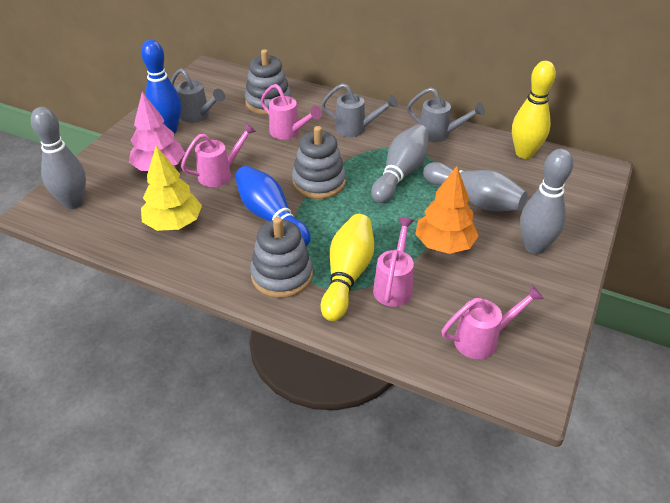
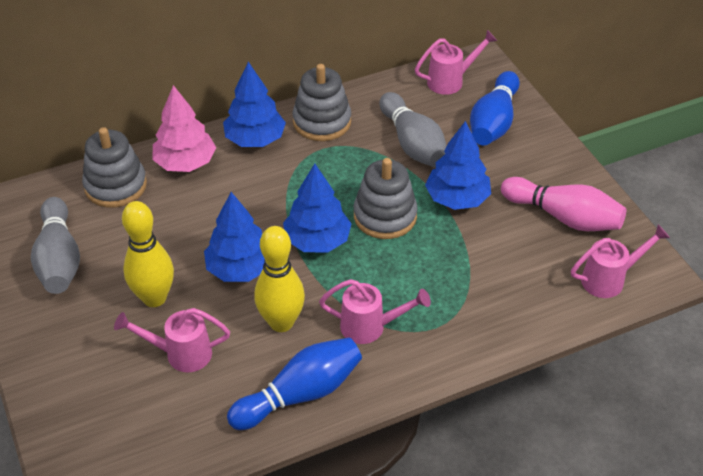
blue tree: none = 0 -> [204,192,265,282] [223,62,286,147] [283,164,352,253] [425,121,491,210] = 4
grey bowling pin: [31,107,86,209] [371,124,429,203] [423,162,527,211] [520,149,573,254] = 4 -> [31,197,80,294] [380,92,446,168] = 2
grey watering can: [171,68,225,123] [321,83,398,137] [407,88,485,142] = 3 -> none = 0
orange tree: [415,166,479,254] = 1 -> none = 0
pink bowling pin: none = 0 -> [501,177,626,231] = 1
yellow tree: [141,146,202,231] = 1 -> none = 0

